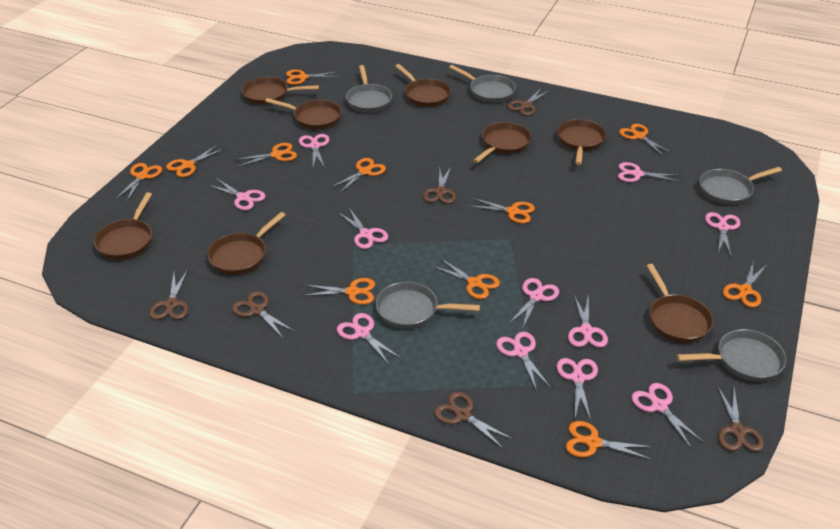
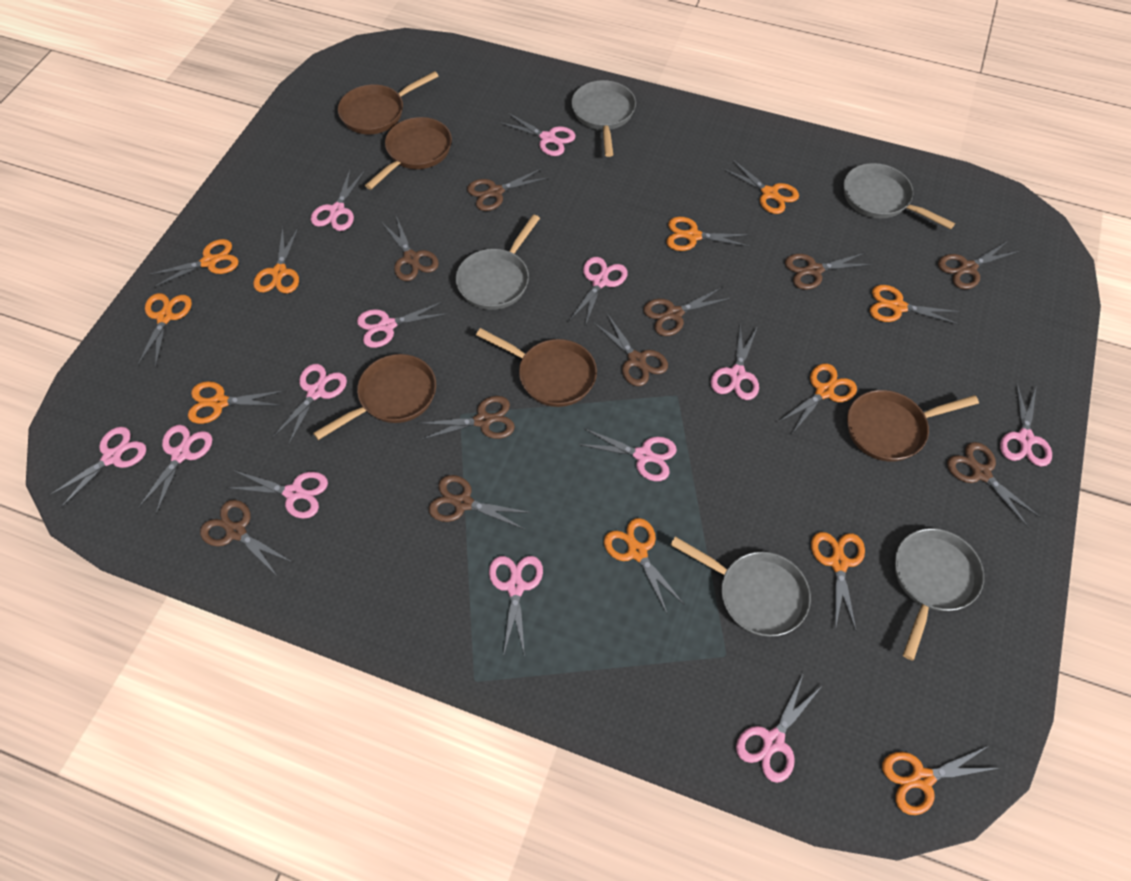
brown pan: [94,192,152,260] [207,212,285,275] [242,77,319,105] [265,98,342,129] [395,64,451,107] [473,122,532,163] [557,119,607,165] [647,264,713,343] = 8 -> [313,354,436,440] [338,71,439,134] [365,117,452,190] [476,328,597,407] [847,390,979,462] = 5
brown scissors: [149,269,189,320] [232,291,295,338] [423,165,456,204] [434,392,514,449] [507,88,550,116] [718,387,764,452] = 6 -> [200,500,292,577] [382,216,439,281] [417,396,515,440] [429,475,531,529] [467,168,548,211] [593,313,668,386] [644,287,732,336] [785,252,873,290] [938,241,1020,289] [947,442,1041,527] = 10
pink scissors: [208,178,266,210] [299,134,329,168] [337,313,401,364] [338,208,388,249] [496,332,551,391] [509,278,559,329] [557,358,598,420] [568,295,608,347] [618,162,681,182] [632,383,704,449] [705,212,740,257] = 11 -> [48,427,146,508] [138,425,212,514] [228,470,328,519] [272,364,347,446] [311,170,365,231] [357,301,449,348] [489,556,543,657] [499,112,576,156] [569,257,628,327] [578,428,677,481] [711,322,759,400] [736,675,822,783] [1000,383,1052,467] = 13

